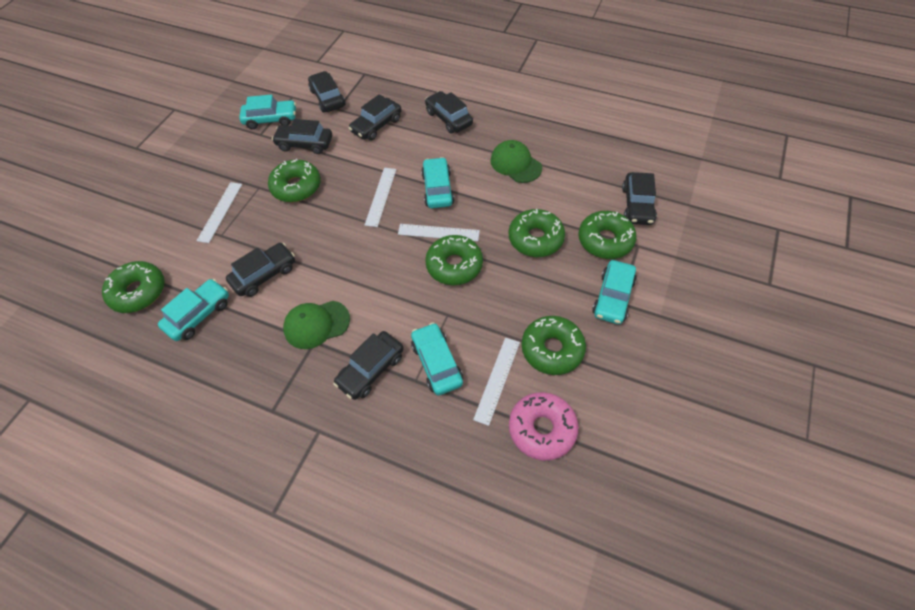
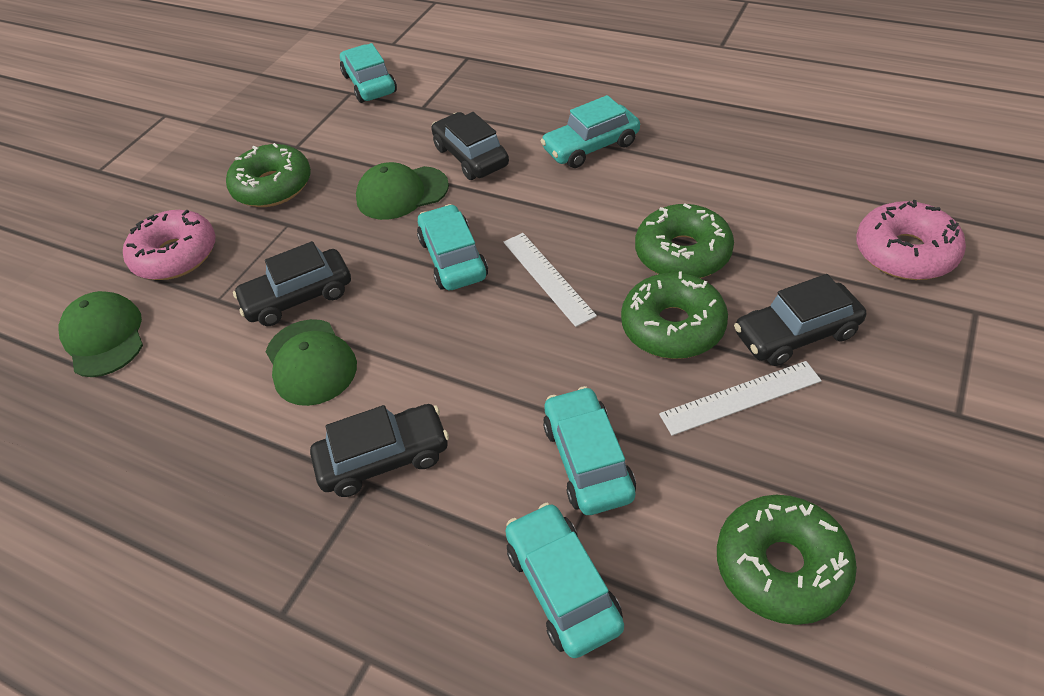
black car: [226,243,295,297] [272,119,332,154] [308,71,346,112] [333,331,404,400] [349,94,401,140] [425,91,473,134] [622,172,657,225] = 7 -> [233,241,351,326] [310,404,449,497] [431,112,509,180] [734,274,866,366] = 4
green cap: [283,301,350,349] [490,140,542,183] = 2 -> [59,291,143,377] [265,319,357,406] [356,162,449,220] = 3
green donut: [102,261,165,313] [268,159,321,202] [425,235,483,285] [509,209,565,257] [521,316,586,375] [578,211,637,259] = 6 -> [226,143,311,207] [621,272,728,359] [635,204,734,278] [717,495,857,625] = 4
pink donut: [509,392,579,461] = 1 -> [123,210,216,280] [856,200,966,280] = 2
white ruler: [196,182,242,243] [365,168,396,227] [398,224,480,241] [473,337,520,426] = 4 -> [503,233,597,327] [659,361,822,436] = 2

